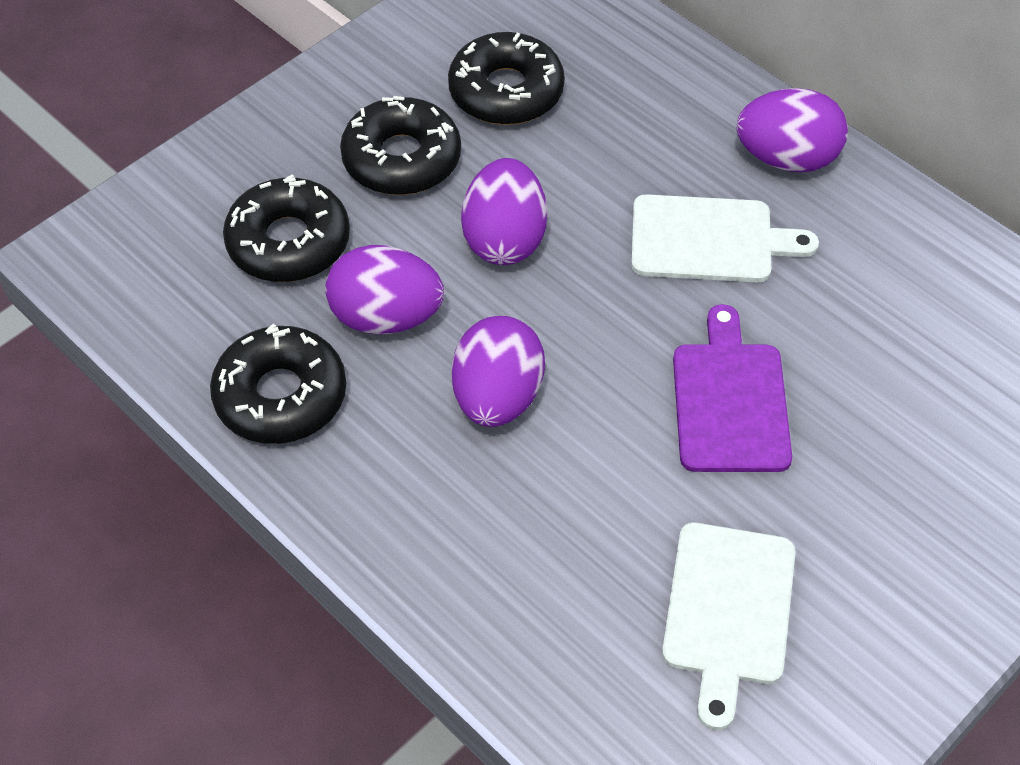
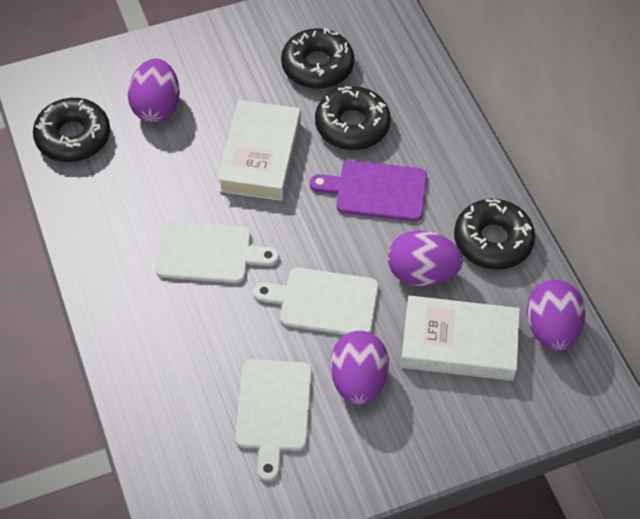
white book: none = 0 -> [217,100,301,201] [401,295,520,381] = 2
white cutting board: [631,194,819,282] [662,523,795,730] = 2 -> [156,221,279,283] [235,359,312,481] [254,268,379,335] = 3

